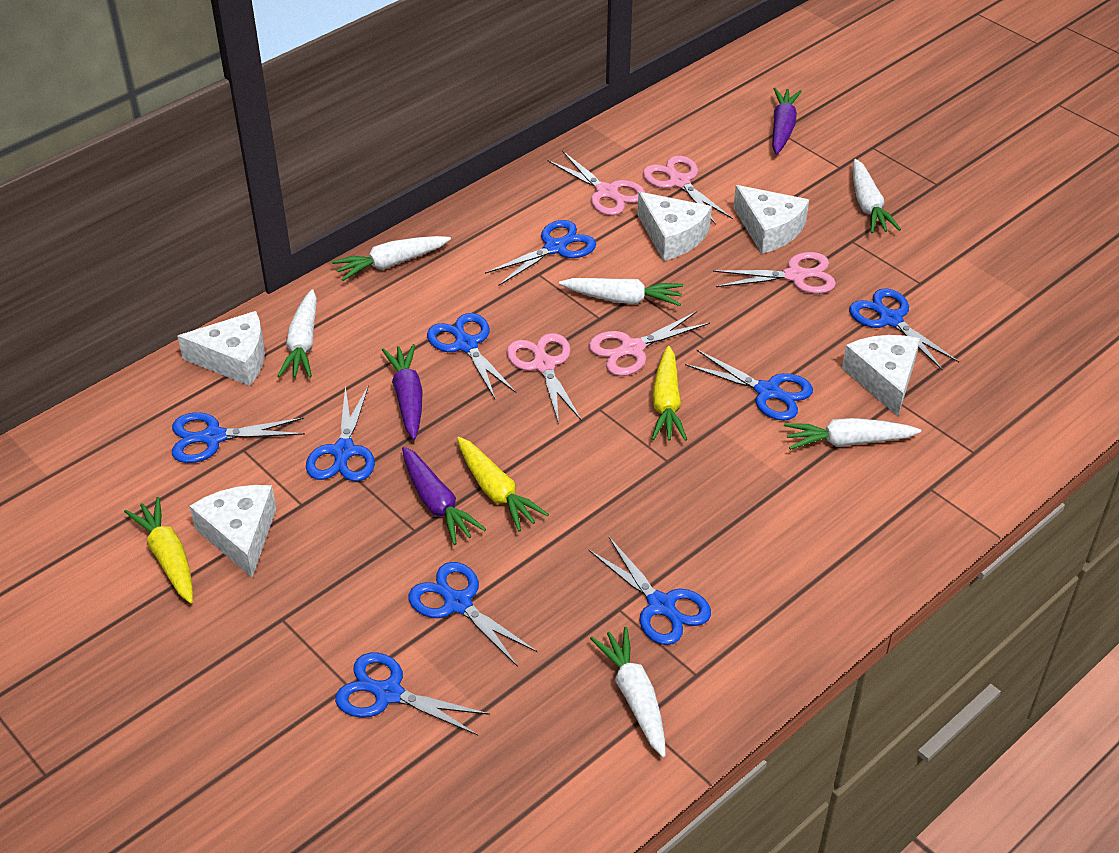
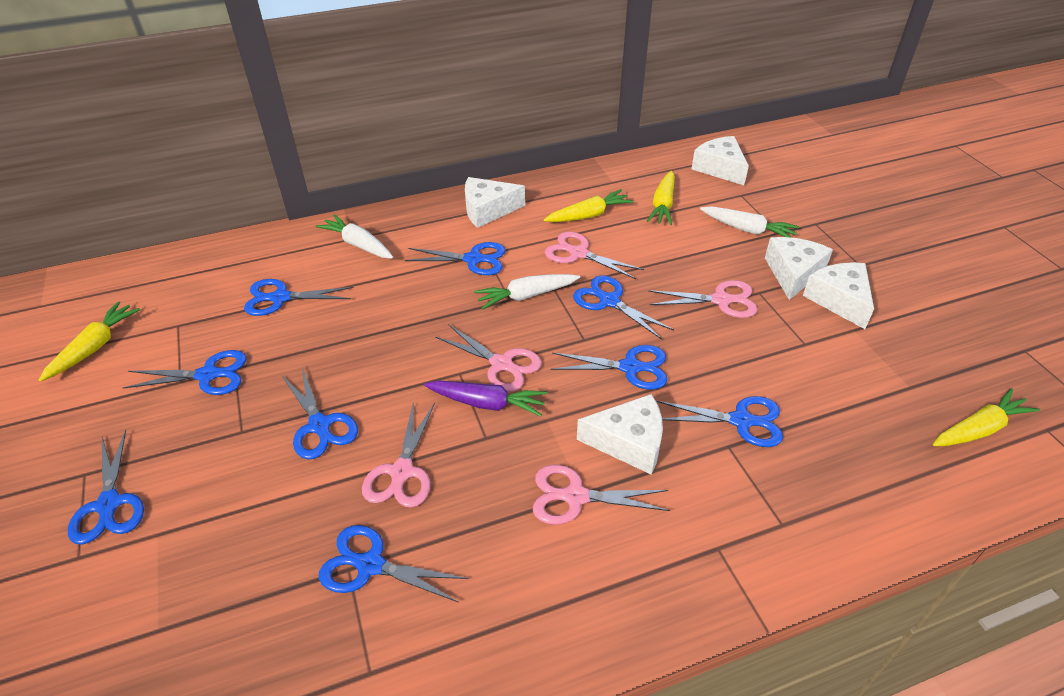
purple carrot: [382,344,423,440] [402,447,486,545] [772,88,802,154] = 3 -> [424,380,547,417] = 1
white carrot: [278,289,317,378] [332,236,451,281] [559,278,683,306] [590,627,666,757] [784,418,921,450] [853,159,901,233] = 6 -> [316,214,393,259] [474,274,580,309] [700,206,799,238] = 3
yellow carrot: [124,497,193,603] [457,437,549,531] [652,346,687,441] = 3 -> [39,302,140,382] [544,189,634,222] [647,171,675,225] [933,388,1040,446] = 4

